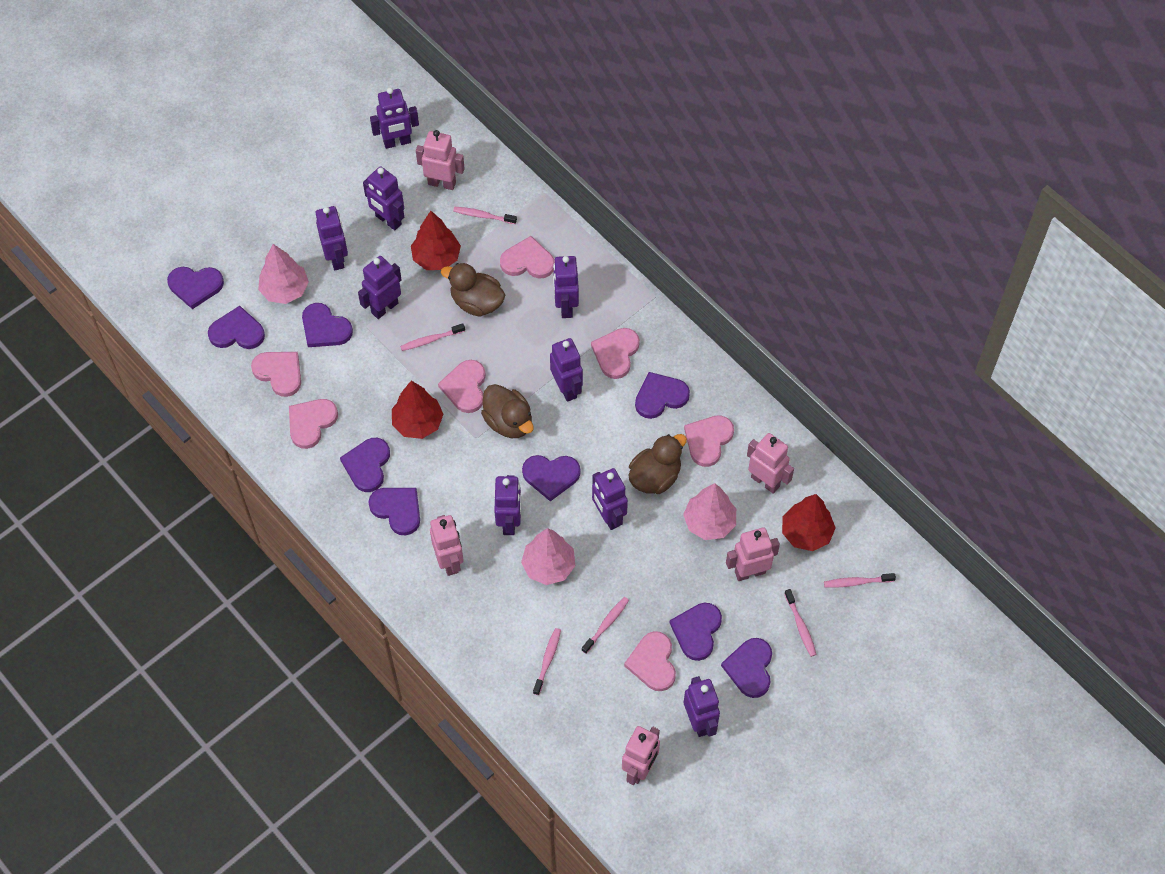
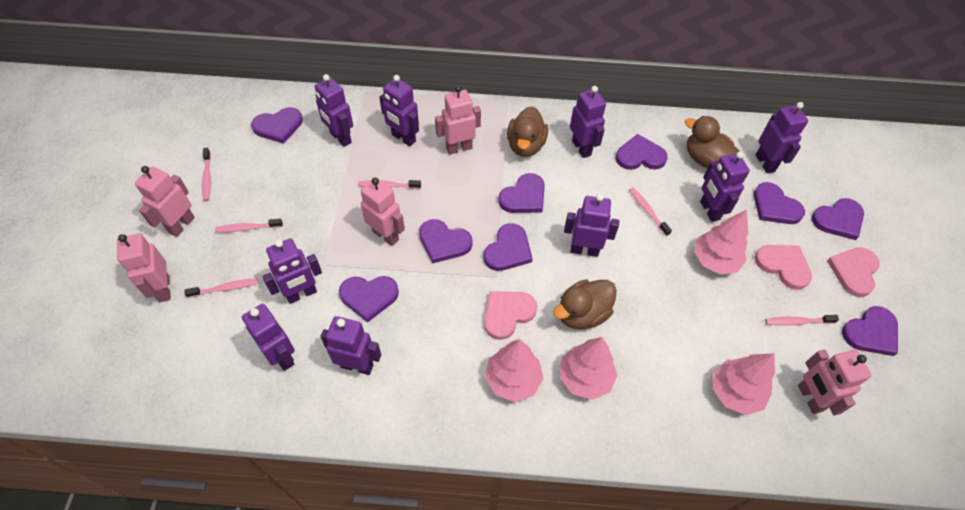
pink heart: [251,352,301,397] [289,399,338,449] [438,360,486,413] [500,236,555,279] [591,328,640,379] [624,631,676,691] [684,415,734,467] = 7 -> [484,291,537,340] [755,245,812,290] [827,247,880,297] = 3
pink tree: [258,244,309,304] [521,528,576,585] [683,483,736,540] = 3 -> [485,339,543,402] [560,337,618,400] [694,209,748,275] [713,353,775,415] = 4
red tree: [392,381,443,439] [411,211,461,270] [782,494,835,551] = 3 -> none = 0

